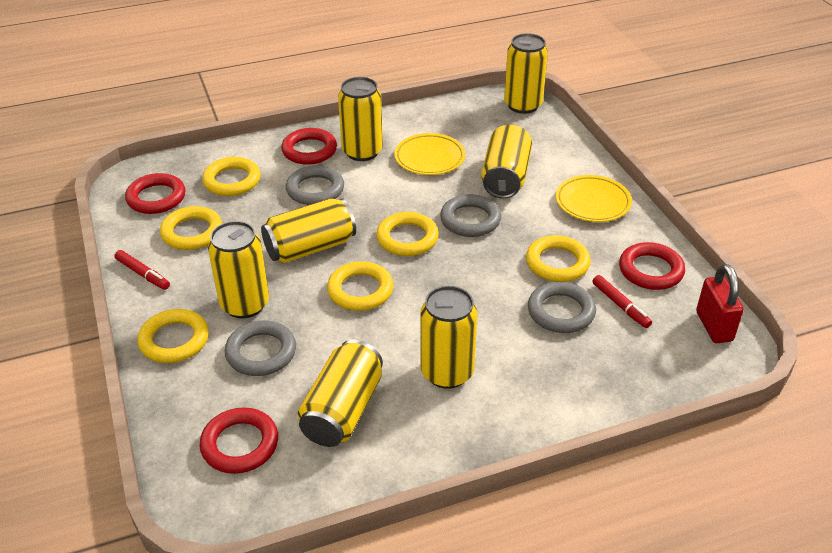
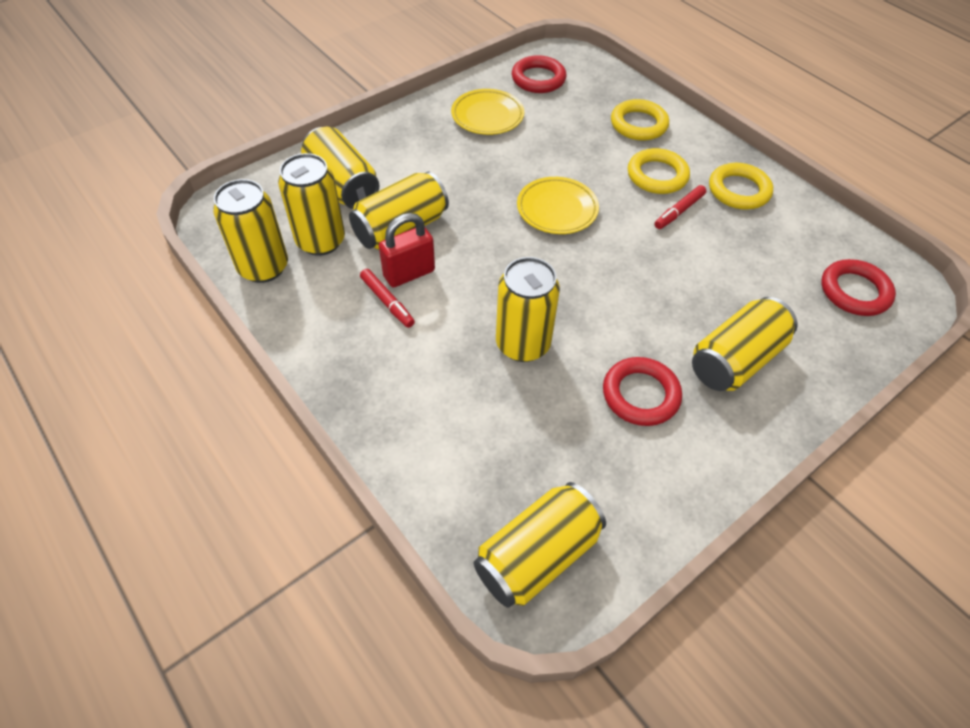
grey ring: [225,321,296,376] [286,165,344,205] [440,194,501,237] [528,282,596,333] = 4 -> none = 0
red ring: [125,173,186,214] [200,407,278,474] [281,128,337,165] [619,242,685,290] = 4 -> [512,55,566,93] [603,357,682,426] [821,259,896,316] = 3
yellow ring: [137,309,209,363] [160,206,223,250] [202,157,261,196] [327,261,393,311] [376,212,439,256] [526,235,591,282] = 6 -> [611,99,669,141] [628,148,690,194] [709,163,773,210] = 3

